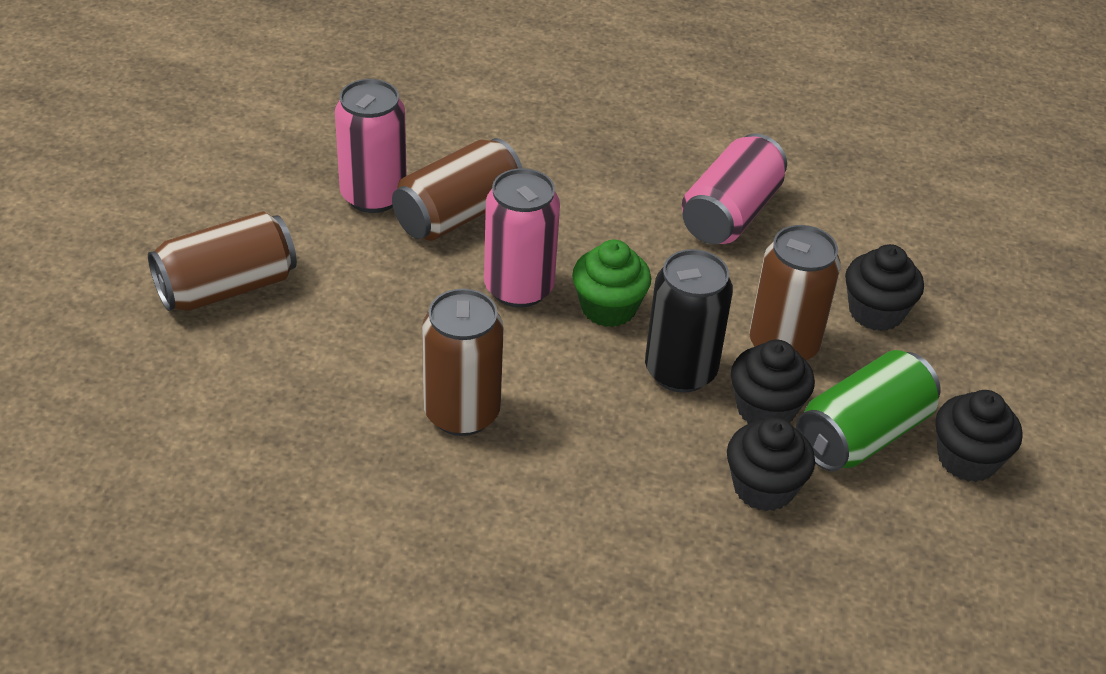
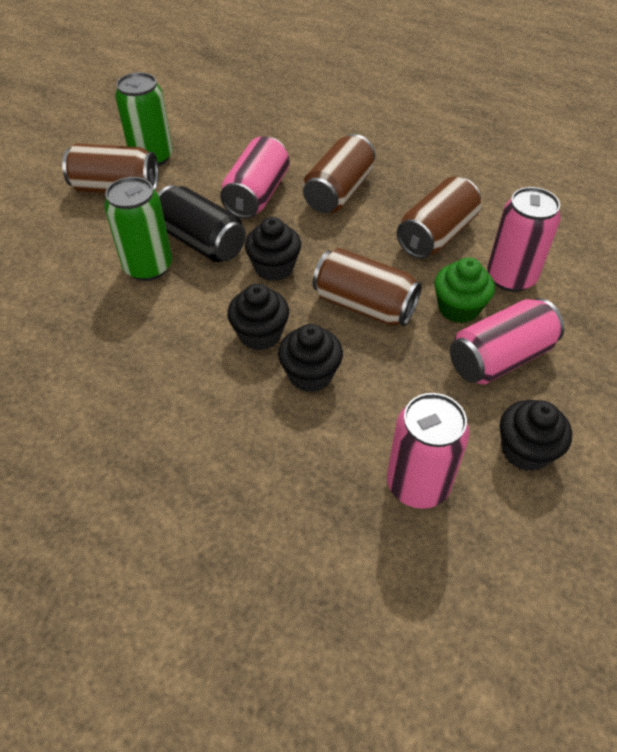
green can: [796,350,941,471] = 1 -> [104,177,172,281] [115,72,173,167] = 2
pink can: [335,79,407,213] [484,168,560,308] [682,133,787,244] = 3 -> [220,136,290,219] [387,393,469,509] [450,298,564,385] [487,187,561,292] = 4

